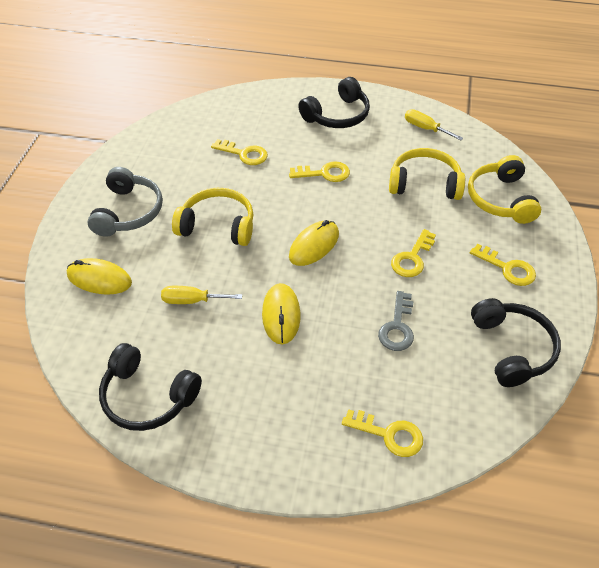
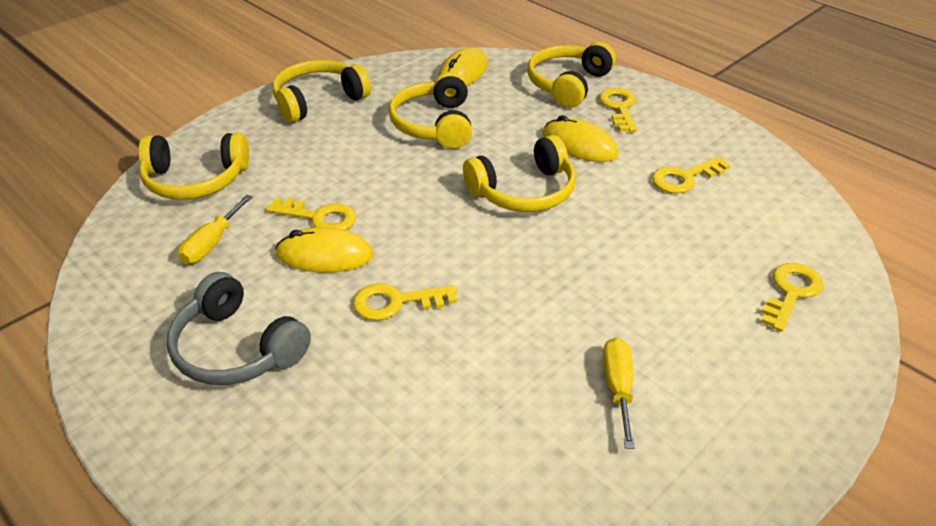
black headphones: [99,343,202,431] [298,77,370,128] [471,298,561,387] = 3 -> none = 0
grey key: [378,291,414,351] = 1 -> none = 0
yellow headphones: [172,188,254,246] [389,148,465,200] [468,155,541,224] = 3 -> [139,133,249,200] [272,60,371,123] [389,72,472,149] [463,135,576,212] [527,42,616,108] = 5

